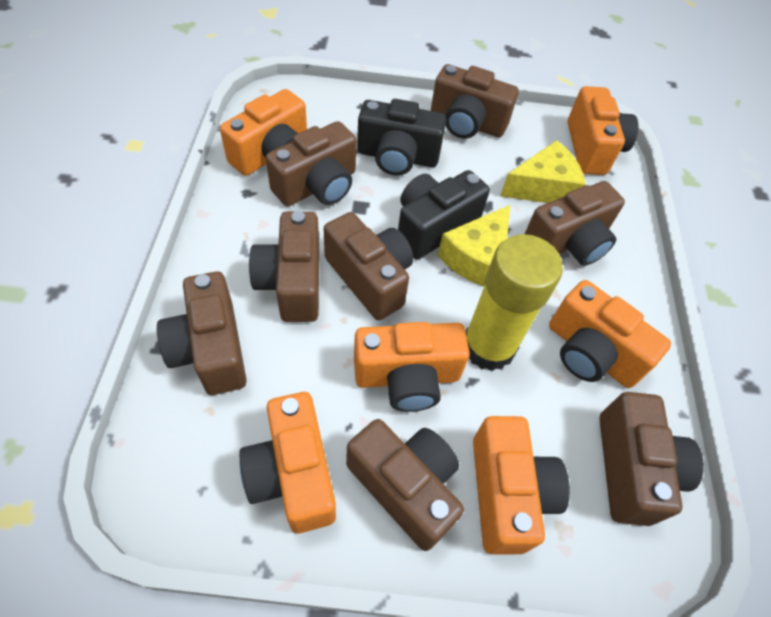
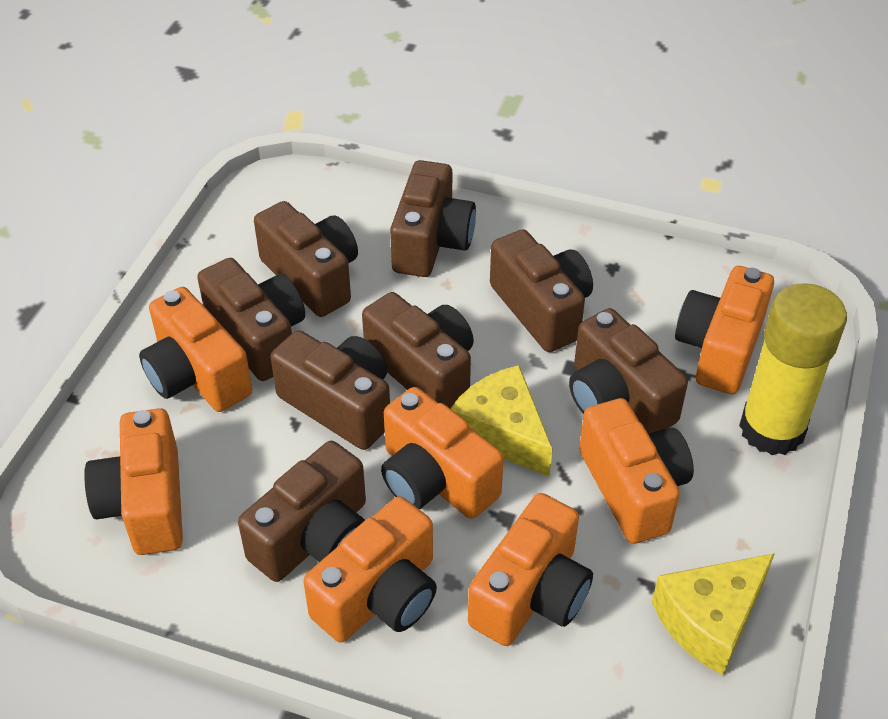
black camera: [357,99,447,175] [398,170,490,259] = 2 -> none = 0
orange camera: [220,89,307,176] [239,392,336,533] [354,322,470,412] [473,416,570,554] [549,280,671,388] [568,86,639,175] = 6 -> [84,408,183,555] [139,287,252,412] [303,496,437,642] [381,387,504,519] [468,493,593,646] [579,398,694,544] [675,266,774,394] = 7

